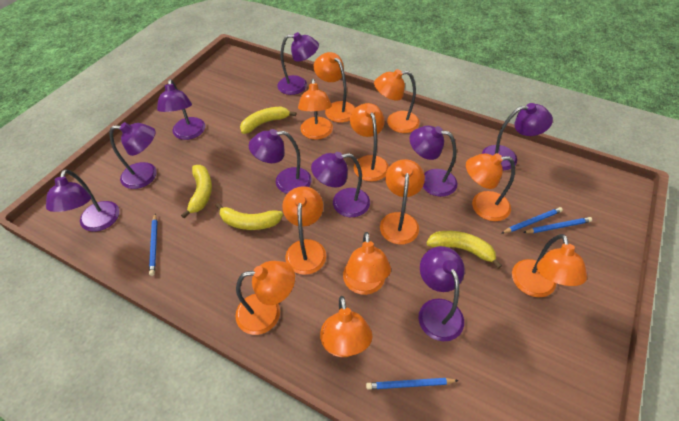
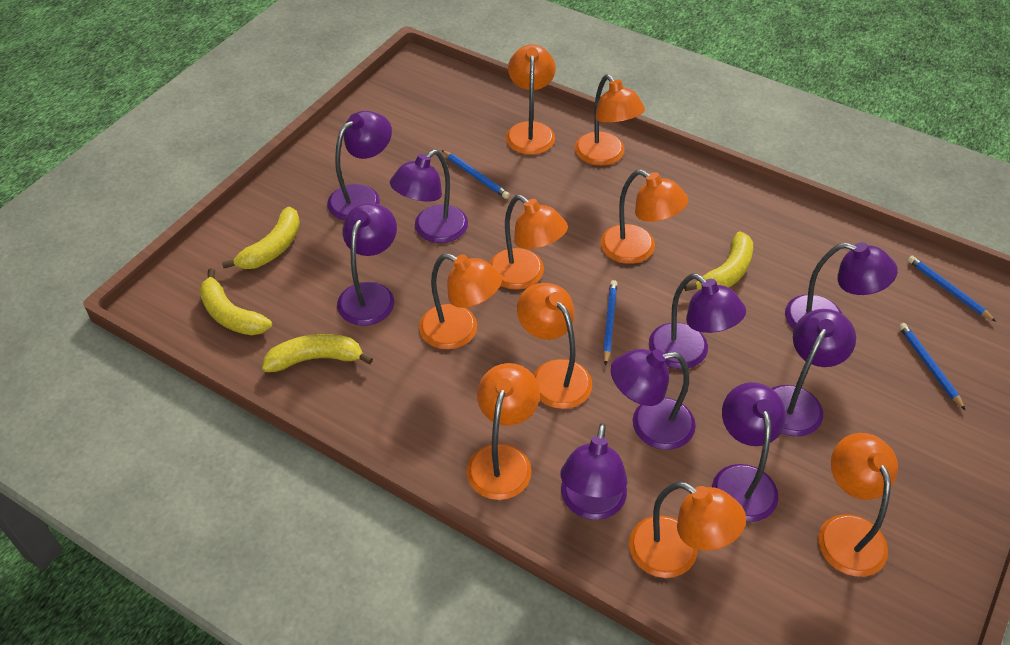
orange lamp: [235,261,295,335] [282,186,326,275] [298,79,333,140] [314,52,355,123] [320,296,372,357] [343,232,391,295] [350,103,389,182] [374,69,420,133] [380,159,425,245] [466,153,515,221] [512,234,587,297] = 11 -> [419,253,502,350] [467,363,540,500] [489,195,568,290] [506,44,556,155] [517,283,592,409] [575,75,645,166] [601,170,688,264] [629,482,746,578] [818,433,898,577] = 9

